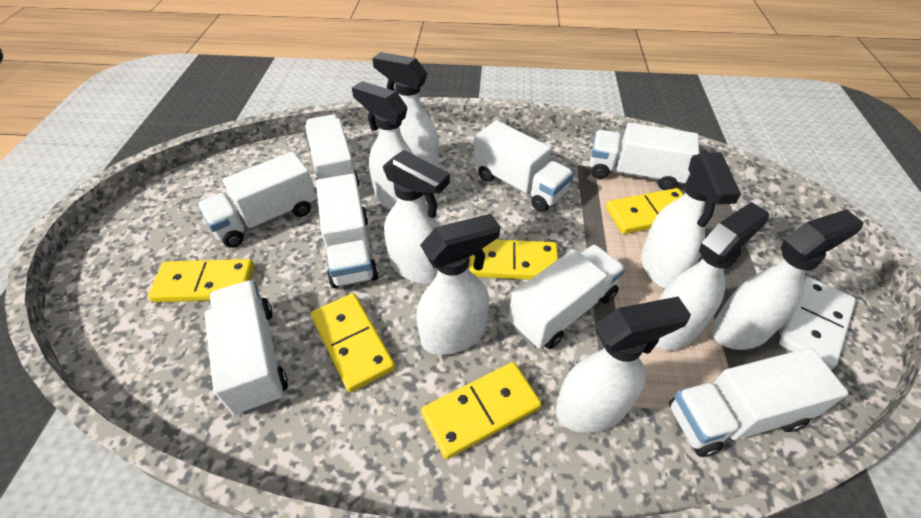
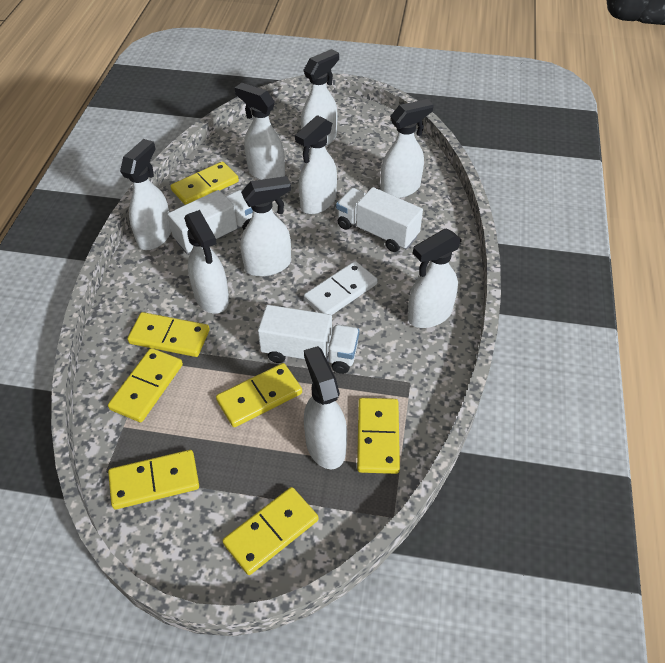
white spray bottle: [352,81,423,210] [372,52,439,168] [383,150,450,284] [416,214,500,355] [556,297,691,433] [641,152,741,289] [655,202,769,350] [712,209,864,350] = 8 -> [120,139,171,250] [184,210,229,314] [235,83,285,180] [240,176,291,277] [295,115,337,214] [301,49,339,147] [304,346,347,469] [381,99,434,198] [408,229,462,328] = 9
white truck: [197,152,317,247] [204,280,288,415] [305,114,359,187] [316,174,378,288] [474,120,574,212] [508,245,626,349] [590,123,699,190] [669,347,848,457] = 8 -> [167,190,253,254] [258,305,359,374] [336,187,423,252] = 3
yellow domino: [148,259,254,302] [311,293,395,392] [421,362,541,459] [469,240,558,280] [606,188,684,234] = 5 -> [108,348,183,422] [108,450,199,509] [127,312,210,357] [170,161,239,205] [216,363,302,427] [222,487,318,575] [357,398,400,474] = 7

